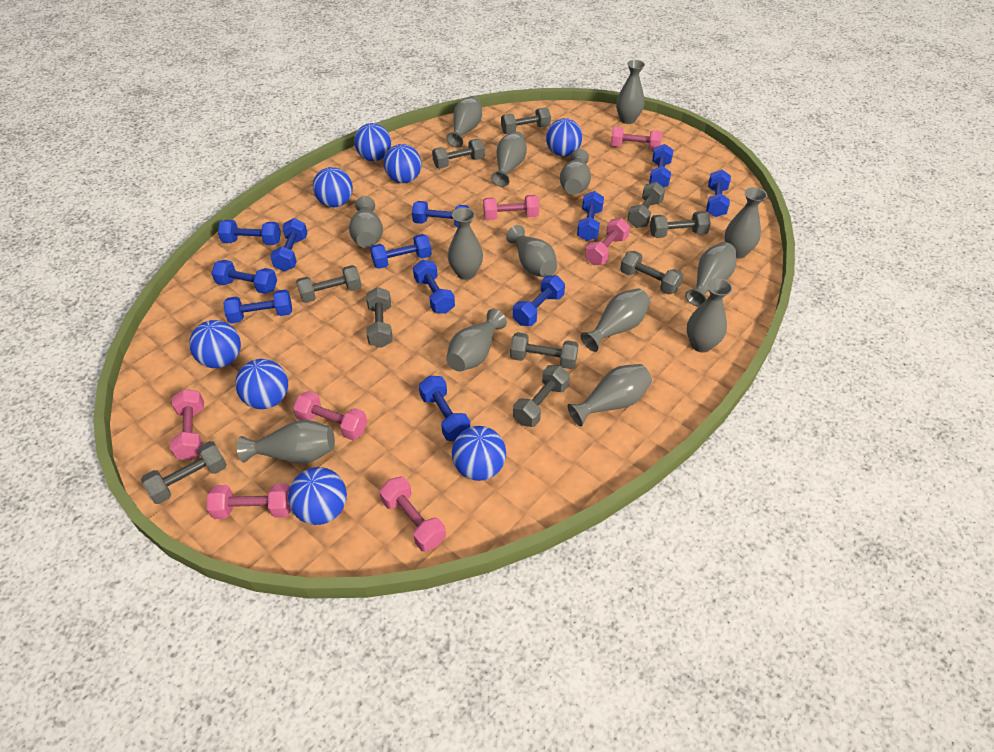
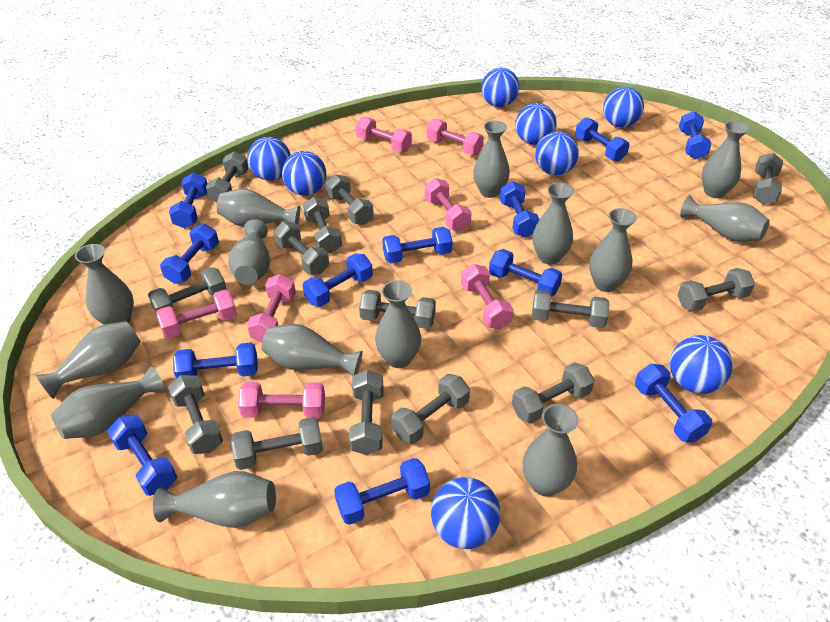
grey dumbbell: [141,441,227,504] [296,265,362,303] [366,287,393,348] [432,139,485,168] [501,107,551,134] [510,332,579,369] [513,365,570,427] [620,251,683,294] [627,182,665,228] [650,211,711,238] = 10 -> [148,267,227,315] [168,375,223,454] [206,151,249,202] [231,417,323,470] [273,222,329,274] [303,197,342,254] [325,174,374,225] [349,370,384,455] [359,290,436,329] [391,374,470,444] [512,362,595,423] [532,290,609,328] [677,268,755,311] [753,153,783,204] = 14

